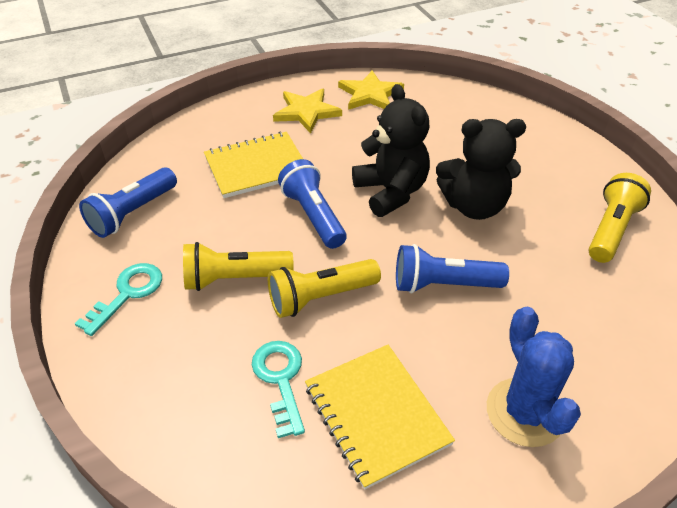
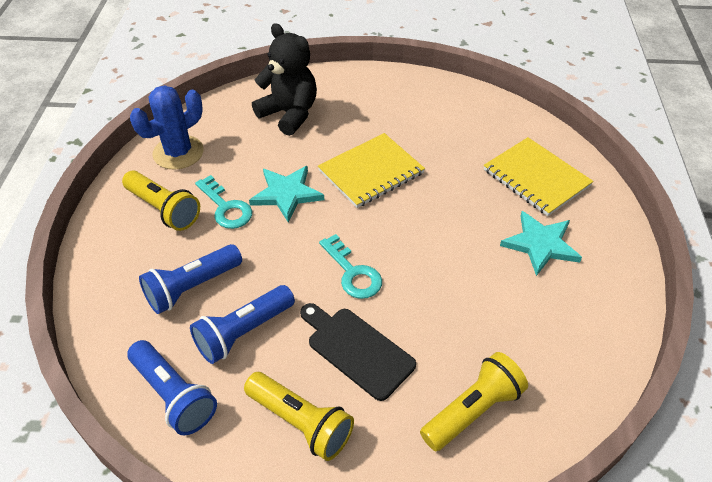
black cutting board: none = 0 -> [300,303,416,401] = 1
black teddy bear: [352,84,430,217] [436,119,526,220] = 2 -> [252,23,317,136] = 1
turquoise star: none = 0 -> [249,166,324,222] [500,211,582,276] = 2
yellow star: [273,88,342,134] [338,70,404,110] = 2 -> none = 0

